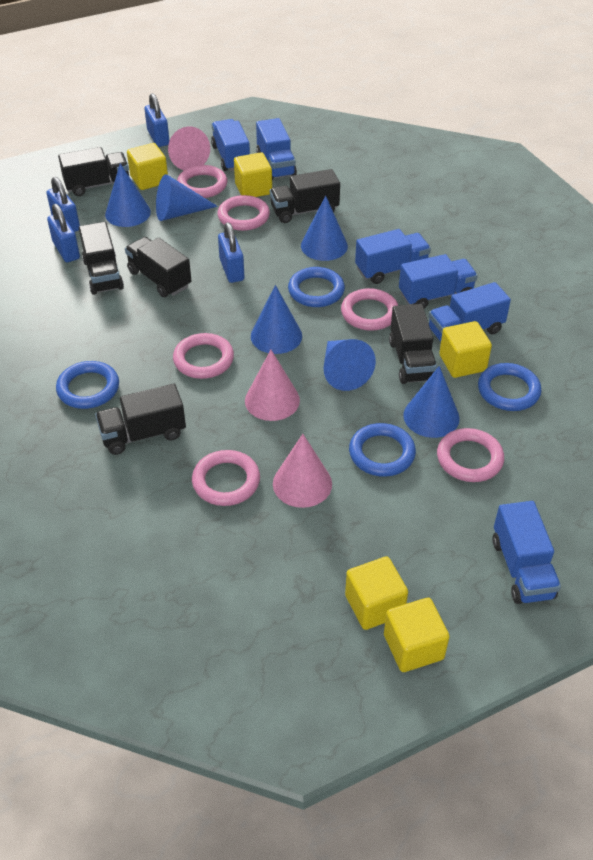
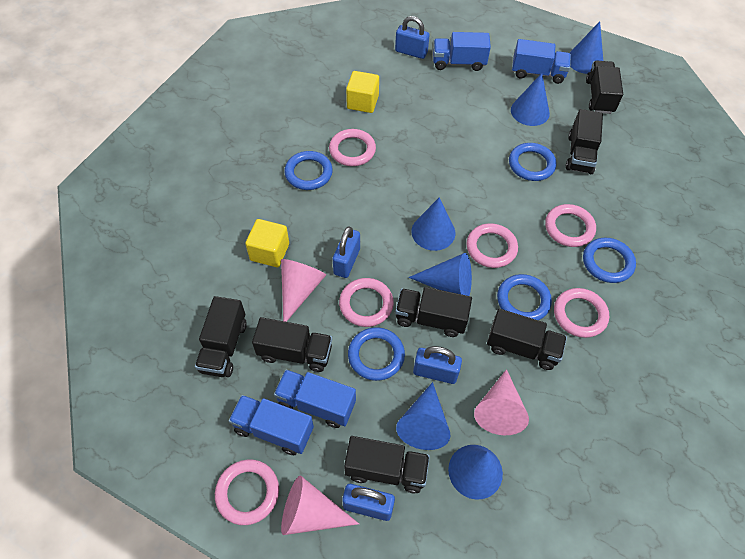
black truck: [58,147,129,196] [79,222,124,295] [95,384,186,455] [125,237,191,297] [270,169,340,223] [389,304,437,384] = 6 -> [195,296,247,377] [252,317,332,372] [344,436,430,493] [395,287,472,337] [487,309,567,370] [566,109,603,174] [586,61,623,114] = 7
blue ring: [56,361,119,409] [288,267,345,307] [349,423,416,477] [478,363,542,411] = 4 -> [284,151,333,190] [348,327,405,381] [497,274,552,320] [509,143,556,181] [583,238,636,283] = 5
blue truck: [211,119,250,171] [256,118,297,180] [355,229,431,284] [399,254,478,308] [428,282,511,341] [492,501,561,604] = 6 -> [229,395,314,455] [274,369,356,428] [433,32,491,71] [512,39,571,84] = 4
yellow cube: [127,143,168,190] [234,152,272,197] [345,557,408,630] [384,598,450,672] [439,321,492,378] = 5 -> [245,219,289,267] [346,71,379,113] = 2

